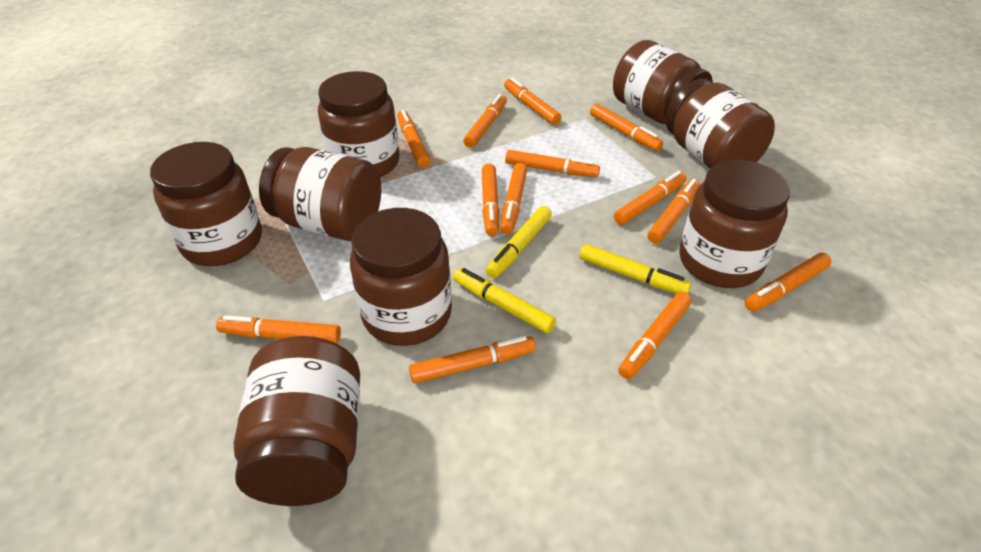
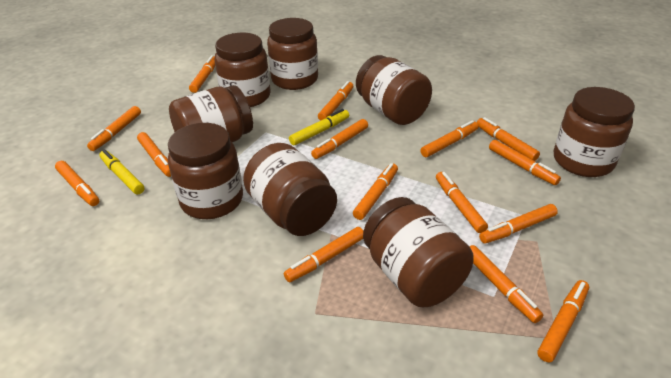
orange marker: [216,315,341,343] [397,110,431,168] [409,336,536,383] [463,94,507,148] [482,164,500,236] [500,163,527,235] [504,78,561,125] [505,150,600,177] [590,104,663,151] [614,171,686,225] [618,292,692,379] [647,178,700,244] [745,253,832,312] = 13 -> [55,161,99,206] [87,106,141,151] [137,132,171,177] [189,55,215,93] [284,227,363,282] [311,119,368,159] [318,81,353,121] [353,163,398,220] [420,120,478,157] [436,172,488,233] [470,245,543,323] [477,117,540,161] [479,204,558,244] [489,140,561,185] [537,280,589,362] = 15
yellow marker: [453,268,556,333] [486,206,552,278] [579,244,691,294] = 3 -> [99,150,144,194] [289,109,349,145] = 2

